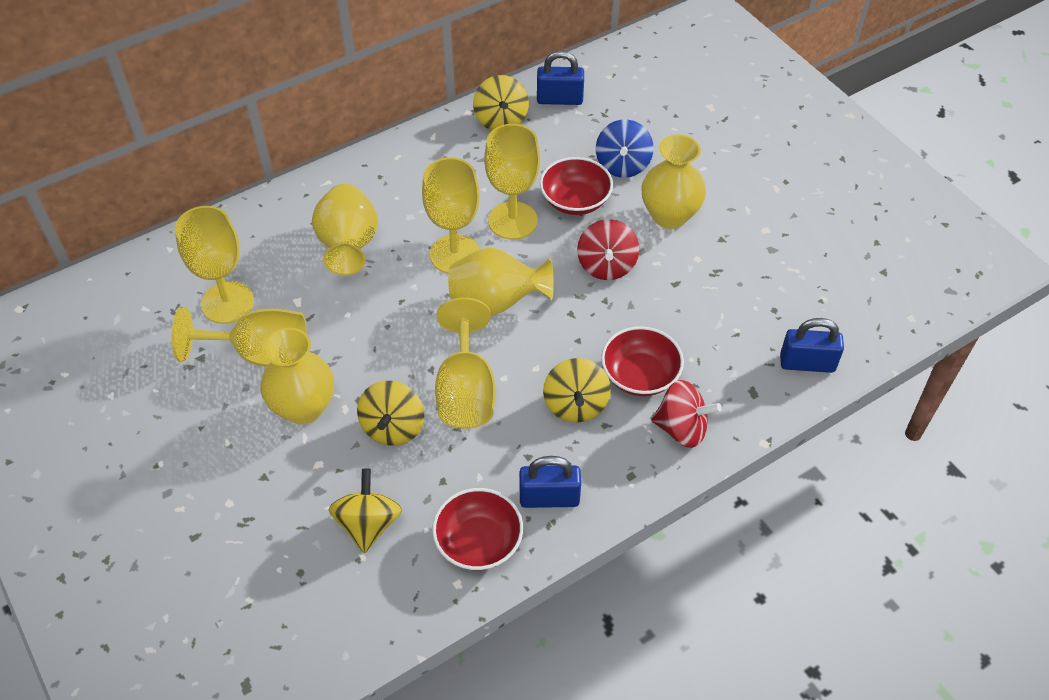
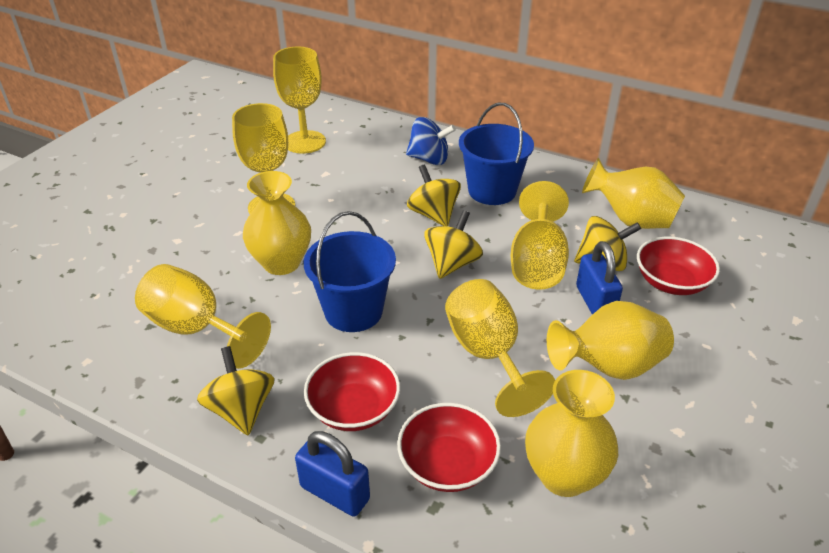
blue bucket: none = 0 -> [303,211,396,332] [459,103,534,205] = 2
blue padlock: [519,456,581,508] [537,51,584,105] [780,318,844,373] = 3 -> [295,431,370,517] [576,241,623,315] = 2
red spinning top: [577,219,639,280] [651,380,722,448] = 2 -> none = 0

